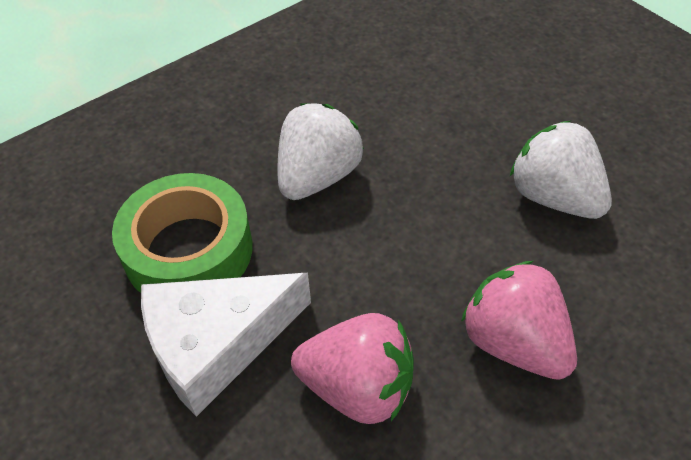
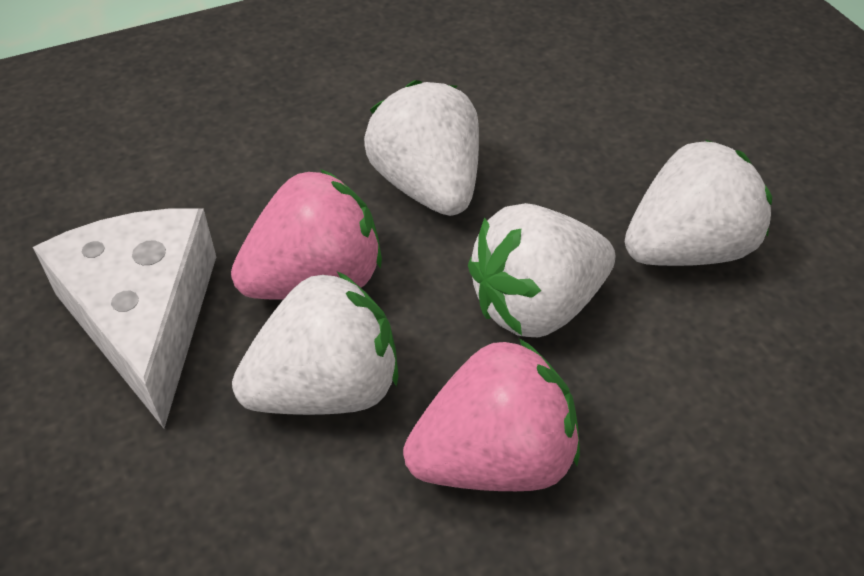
green tape: [112,173,253,293] = 1 -> none = 0
white strawberry: [278,103,364,200] [510,121,612,219] = 2 -> [232,271,399,415] [364,80,479,216] [468,203,615,337] [625,139,772,266] = 4

